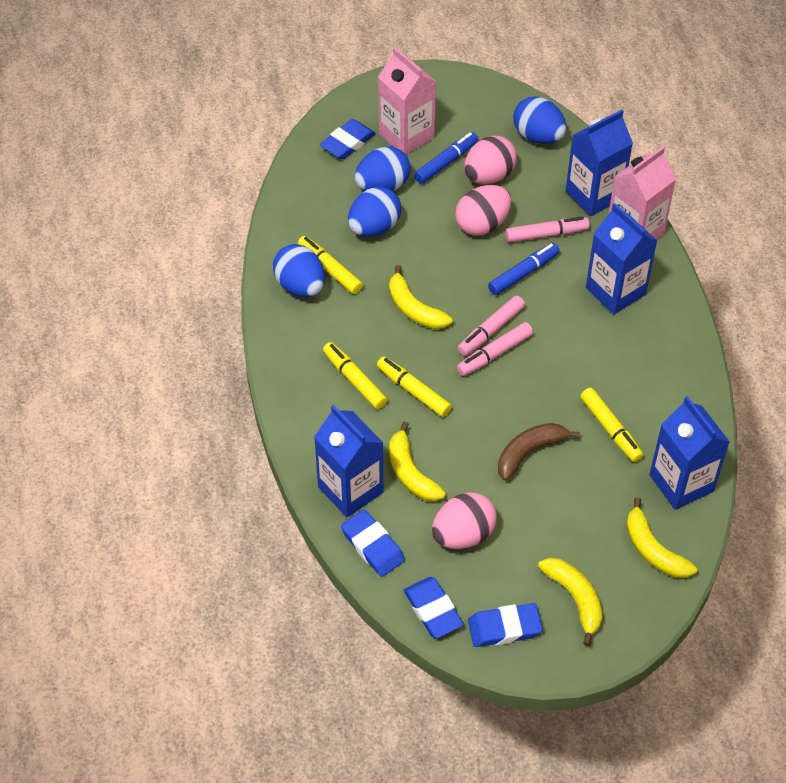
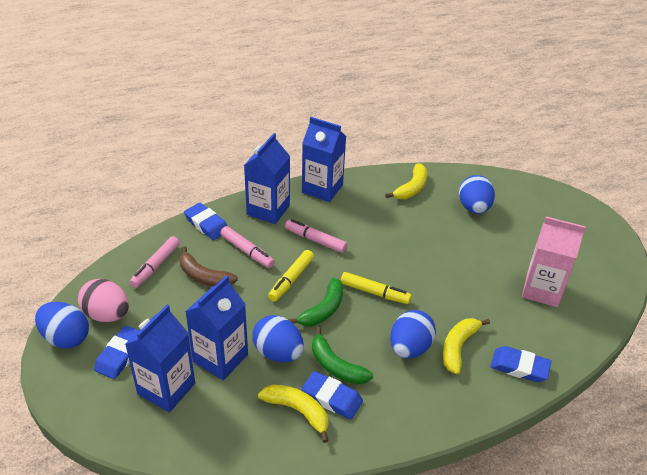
blue marker: [414,132,478,184] [488,243,560,295] = 2 -> none = 0
green banana: none = 0 -> [288,278,343,326] [312,327,373,384] = 2
pink carton: [378,47,436,155] [608,146,676,240] = 2 -> [522,217,586,307] = 1
pink egg: [432,492,497,549] [455,185,511,236] [464,136,517,184] = 3 -> [78,279,129,322] = 1
yellow banana: [389,265,452,329] [390,422,446,501] [538,558,602,646] [626,497,697,578] = 4 -> [258,385,329,443] [385,163,427,199] [443,318,490,374] = 3
yellow marker: [298,236,363,294] [323,342,387,409] [377,356,452,417] [580,388,643,462] = 4 -> [268,250,314,302] [341,272,412,304] = 2

